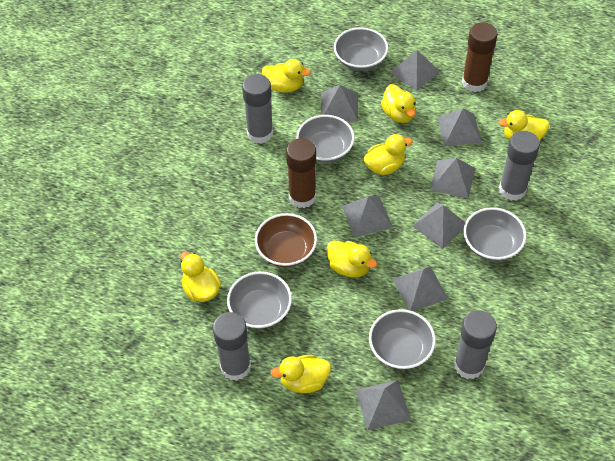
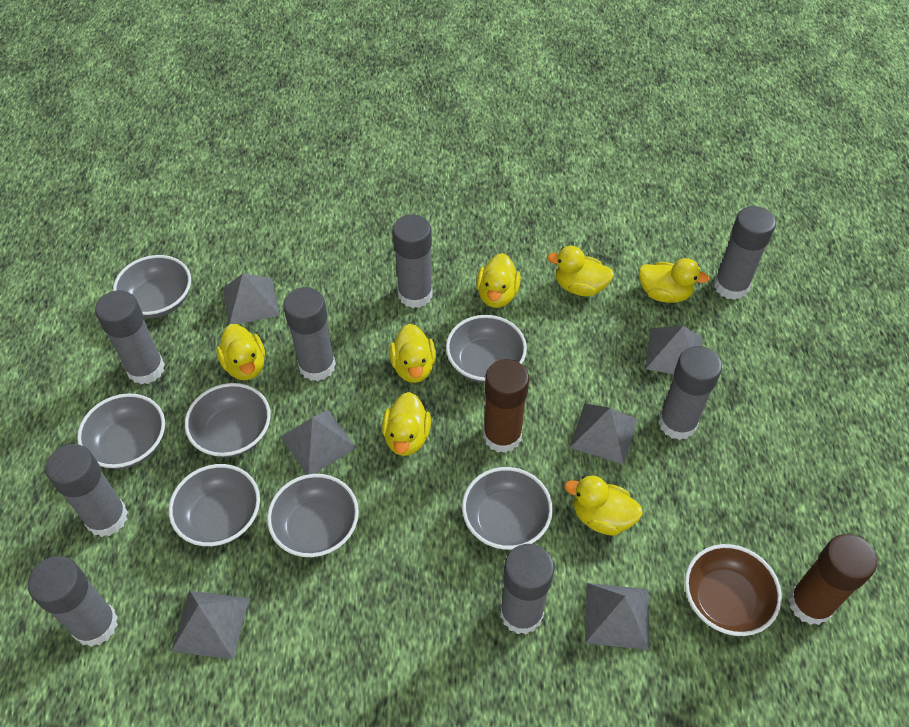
grey bowl: [227,271,292,329] [296,115,355,163] [334,27,388,71] [369,309,436,369] [464,207,526,261] = 5 -> [77,393,165,469] [113,255,191,318] [169,464,260,546] [185,383,271,458] [267,474,359,557] [446,315,527,383] [462,467,553,550] = 7
grey glue stick: [212,312,251,381] [242,74,273,144] [454,310,497,379] [499,131,540,201] = 4 -> [28,556,118,647] [45,444,128,537] [95,290,165,384] [283,287,336,381] [392,214,433,308] [500,544,554,634] [658,346,722,440] [714,206,776,300] = 8
grey pyramid: [321,85,358,121] [342,196,393,237] [356,380,411,430] [389,50,440,91] [393,266,448,311] [412,202,466,249] [430,158,476,198] [437,108,482,146] = 8 -> [171,591,249,659] [223,274,280,325] [281,410,357,475] [570,403,637,464] [585,583,649,650] [646,326,702,374] = 6

